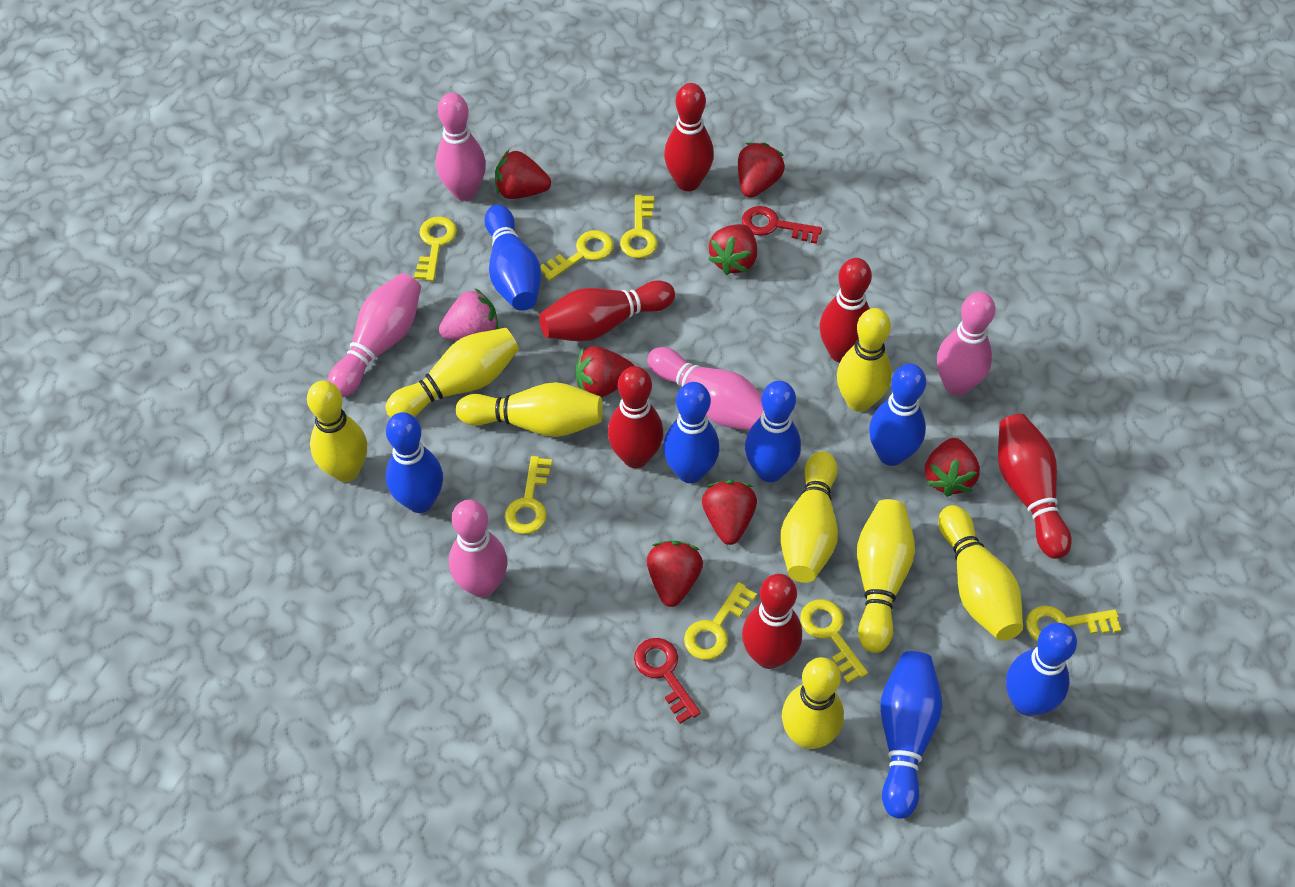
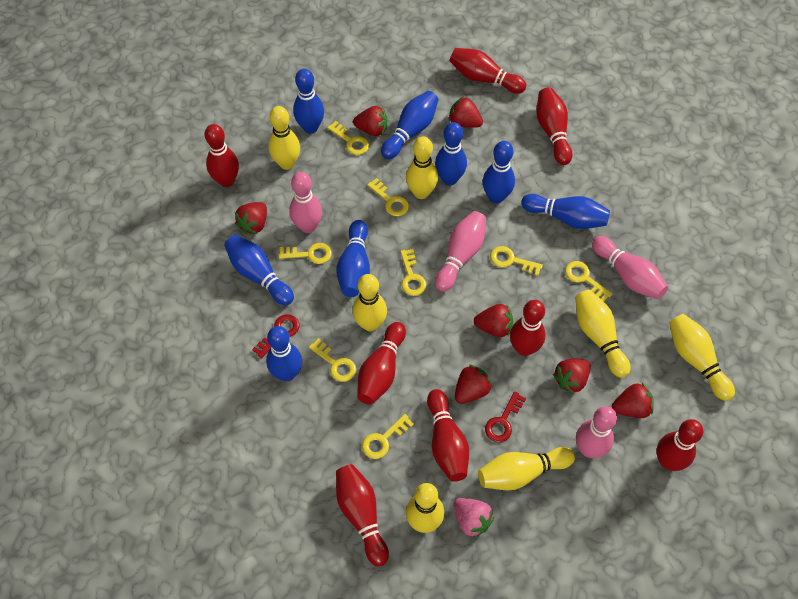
blue bowling pin: [386,412,443,513] [484,205,541,311] [663,382,719,483] [745,381,801,482] [869,364,926,466] [880,651,942,819] [1006,623,1077,716] = 7 -> [224,235,294,306] [266,326,302,381] [293,69,324,133] [336,220,370,297] [381,91,438,159] [435,122,467,185] [483,141,515,203] [521,194,610,229] = 8
pink bowling pin: [328,273,421,397] [436,93,486,201] [449,500,508,597] [647,347,764,430] [937,292,995,396] = 5 -> [289,172,322,233] [435,211,486,292] [576,406,617,458] [592,236,668,299] = 4
red bowling pin: [539,280,675,341] [608,366,663,468] [664,83,714,191] [742,574,802,669] [819,258,872,362] [998,414,1072,559] = 6 -> [205,124,239,187] [336,464,389,566] [357,322,406,405] [427,389,469,482] [450,48,526,94] [510,300,545,356] [536,87,573,165] [657,419,703,471] = 8
yellow bowling pin: [307,381,367,482] [385,328,519,418] [456,382,603,437] [780,451,838,583] [782,657,844,749] [837,308,892,412] [857,499,915,653] [938,505,1023,641] = 8 -> [269,106,300,170] [352,274,387,331] [406,136,438,199] [406,483,444,533] [478,447,575,490] [575,289,630,378] [669,314,735,401] = 7
yellow key: [414,216,457,281] [505,456,552,534] [540,230,614,281] [620,195,657,258] [684,582,757,660] [800,599,868,683] [1026,606,1121,642] = 7 -> [279,243,332,264] [309,338,356,382] [327,121,369,155] [362,414,414,459] [367,178,409,216] [400,249,426,296] [490,246,543,276] [565,261,612,302] = 8

